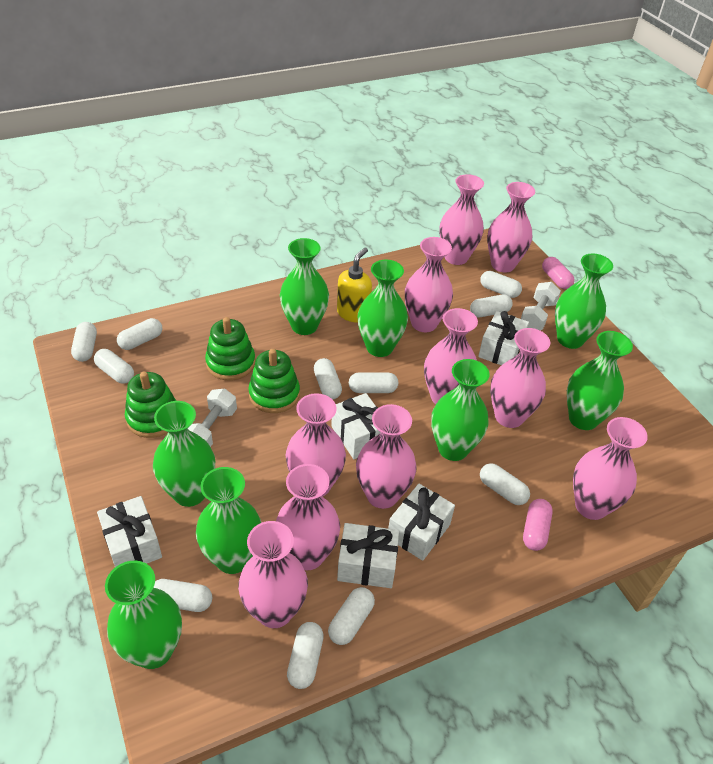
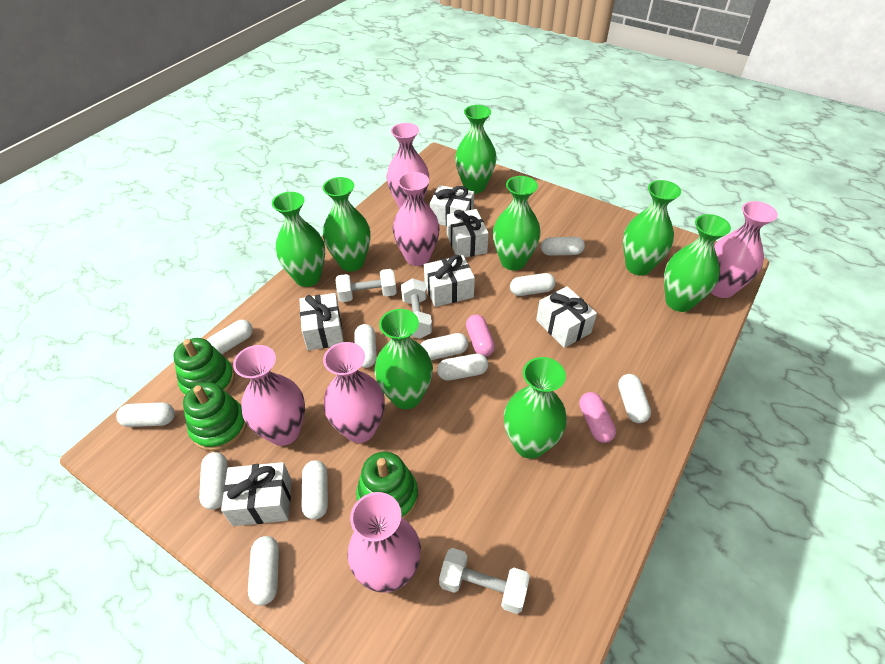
pink vase: [238,521,308,628] [276,464,340,570] [286,393,346,497] [356,404,417,509] [405,237,453,332] [424,308,478,404] [439,174,484,265] [487,182,535,273] [490,328,550,428] [573,417,648,520] = 10 -> [233,345,305,446] [323,342,385,443] [347,492,421,592] [387,123,429,209] [393,172,440,266] [711,201,778,298] = 6
white dumbbell: [187,388,237,447] [521,282,561,330] = 2 -> [335,269,397,302] [401,278,432,339] [439,548,530,614] = 3
white gift: [97,496,162,567] [331,393,381,459] [337,523,399,588] [388,484,455,561] [478,311,529,365] = 5 -> [221,462,292,526] [299,293,344,351] [424,255,475,307] [430,185,474,226] [447,209,489,257] [536,286,597,348] = 6
yellow soap dispenser: [337,247,372,322] = 1 -> none = 0

